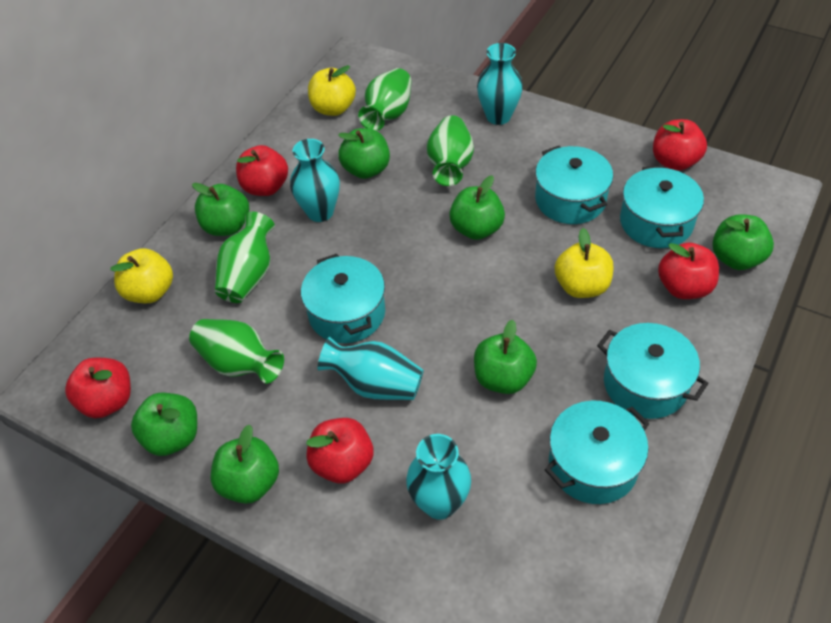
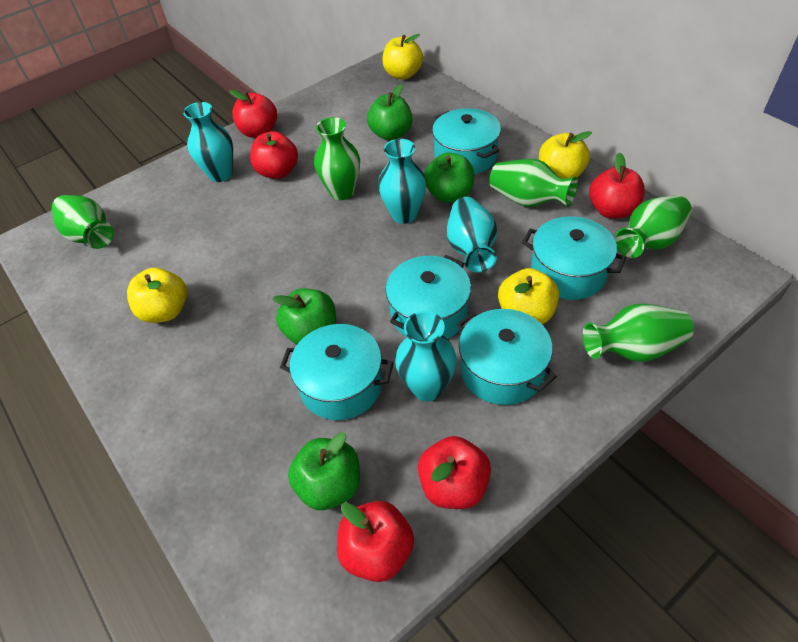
green apple: [131,393,197,456] [192,183,249,236] [211,425,279,504] [338,128,390,179] [449,175,505,240] [474,320,537,394] [712,214,774,270] = 7 -> [272,288,336,345] [288,433,360,510] [367,84,412,141] [424,152,474,203] = 4
green vase: [189,319,284,383] [215,212,275,303] [358,68,411,131] [427,115,474,186] = 4 -> [52,195,114,249] [314,117,360,200] [489,159,578,207] [583,304,694,362] [615,195,692,258] = 5
yellow apple: [110,248,173,303] [308,65,356,116] [555,228,613,298] = 3 -> [127,268,187,323] [382,34,423,80] [498,268,559,324] [539,131,592,179] = 4

